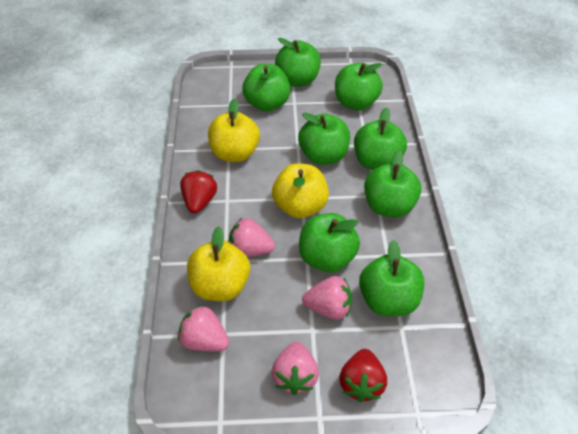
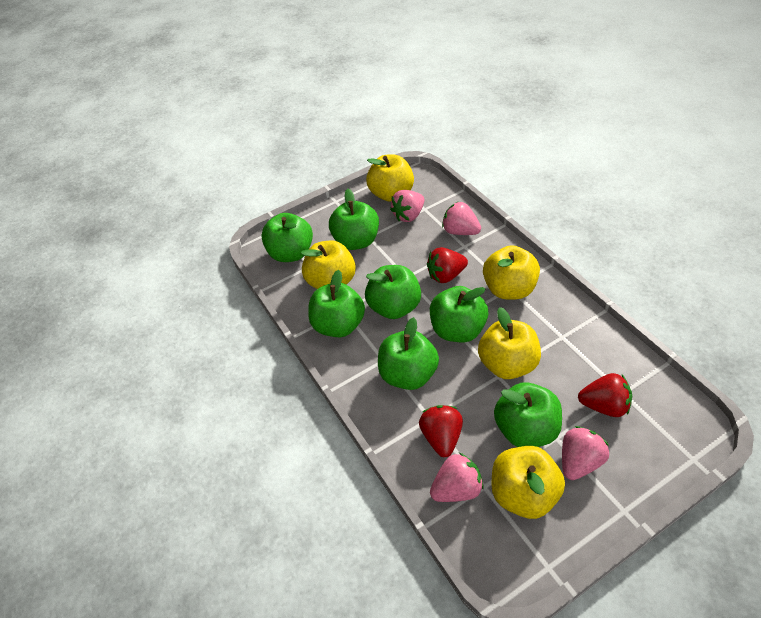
green apple: [242,64,291,112] [275,38,321,87] [298,113,350,165] [299,213,360,272] [335,63,383,110] [354,107,407,170] [359,240,424,316] [364,150,421,218] = 8 -> [261,213,313,262] [308,270,365,337] [329,189,379,250] [365,265,421,319] [378,317,439,390] [430,286,488,342] [494,382,562,447] = 7
red strawberry: [180,170,217,214] [339,349,387,402] = 2 -> [419,405,463,457] [427,247,468,283] [578,373,632,417] = 3
yellow apple: [187,226,250,301] [208,99,260,162] [272,163,329,218] = 3 -> [301,240,356,289] [366,154,414,202] [478,307,541,379] [483,245,540,300] [492,446,565,519] = 5

